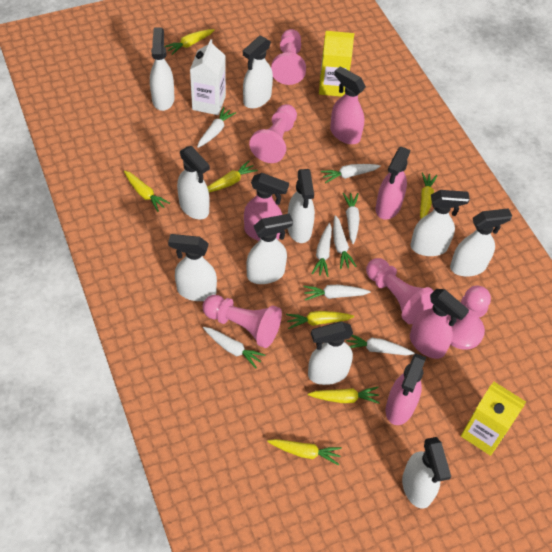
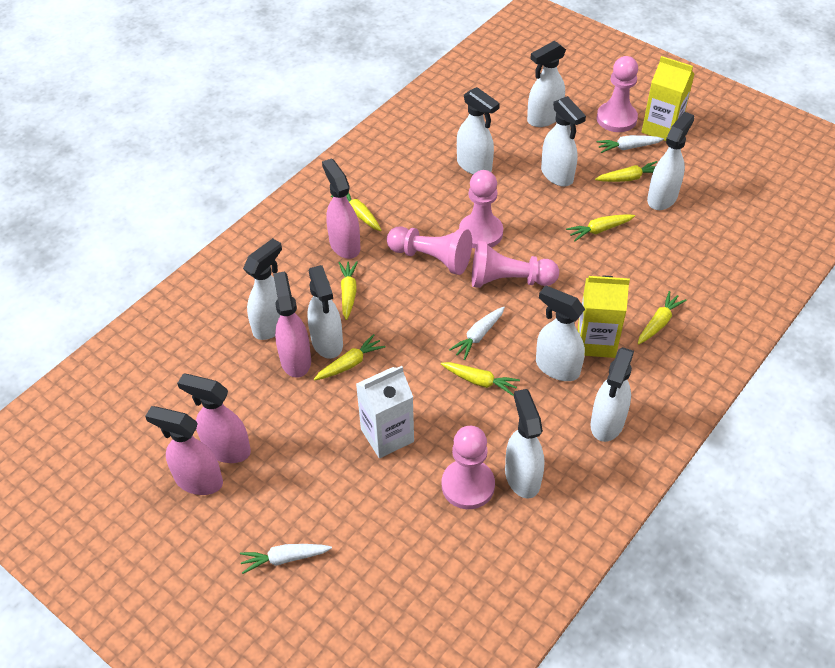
pink spray bottle: [244,173,289,241] [330,66,366,144] [376,147,411,220] [386,353,426,425] [410,289,469,359] = 5 -> [145,406,223,495] [177,374,251,463] [273,271,311,378] [322,158,360,259] = 4
white carrot: [197,107,236,148] [203,327,265,368] [303,285,370,300] [311,223,332,277] [321,164,381,183] [333,215,357,269] [343,193,360,244] [346,335,415,356] = 8 -> [240,544,332,574] [449,307,505,360] [596,135,664,153] = 3
white spray bottle: [150,28,175,111] [168,234,217,301] [177,146,210,220] [243,36,273,108] [246,214,293,284] [287,169,315,243] [308,321,353,385] [402,437,451,509] [410,190,470,256] [450,208,512,276] = 10 -> [243,238,282,340] [307,265,343,359] [457,87,500,175] [505,389,544,499] [527,41,566,127] [536,285,585,381] [541,96,586,186] [591,347,634,442] [647,112,694,210] = 9

